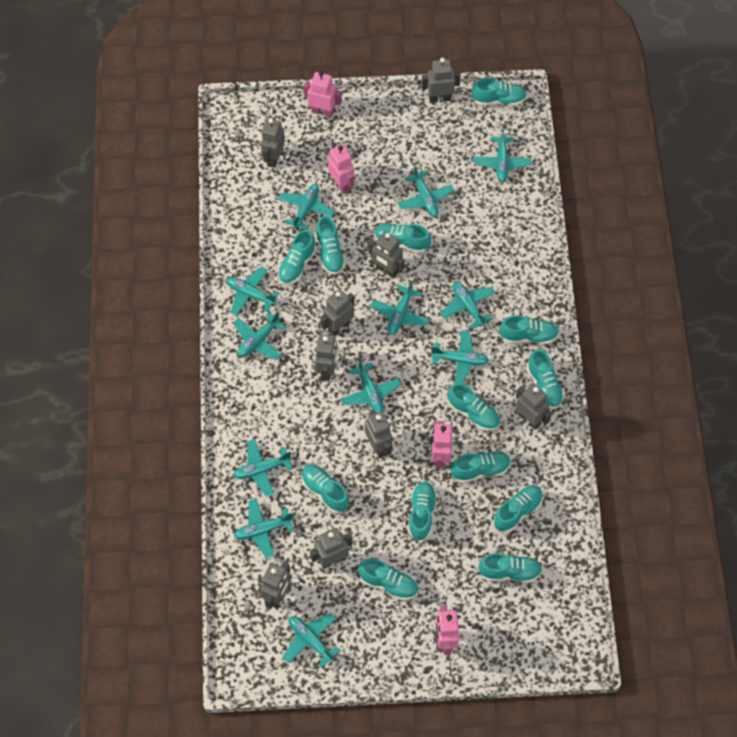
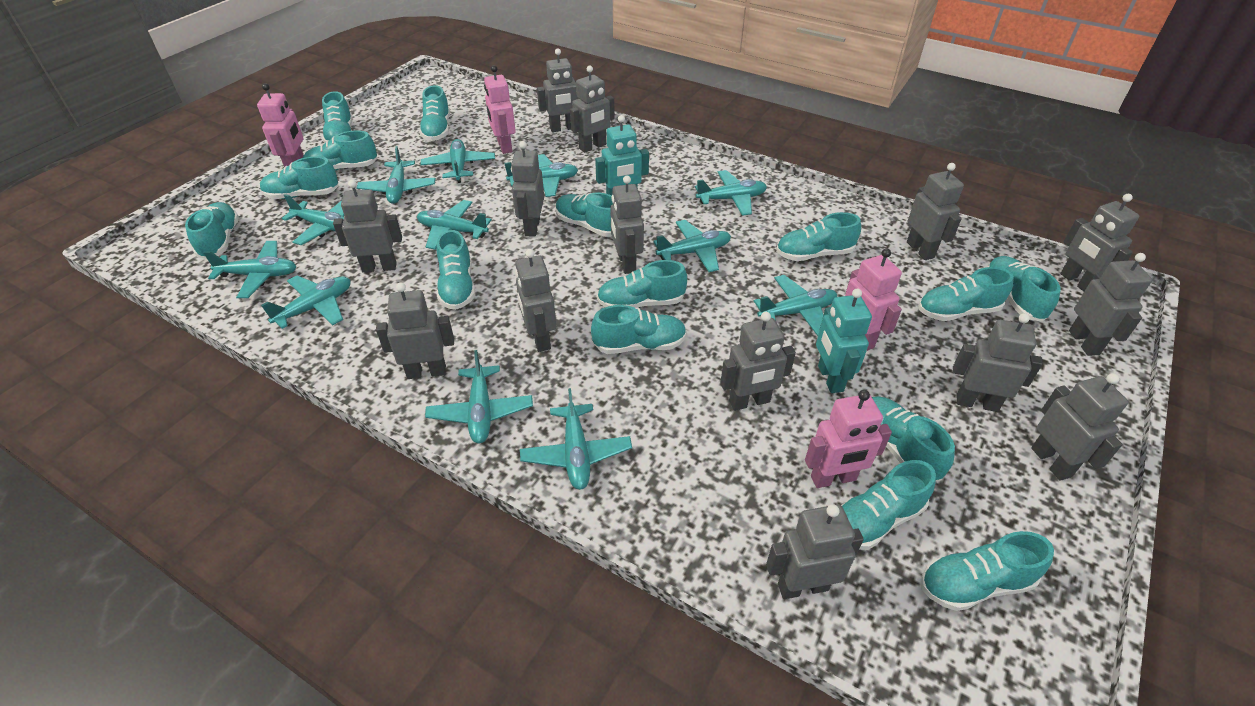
grey robot: [261,118,285,168] [261,562,291,609] [310,528,352,569] [315,334,338,381] [320,289,355,336] [365,411,392,458] [368,231,405,278] [421,58,461,103] [516,383,552,430] = 9 -> [333,180,402,273] [376,282,454,379] [511,141,544,237] [515,249,556,352] [537,48,579,132] [570,66,615,153] [610,176,644,274] [720,312,796,411] [766,504,864,599] [907,163,964,260] [953,313,1043,412] [1031,373,1128,481] [1060,194,1139,291] [1069,253,1152,356] = 14
turquoise robot: none = 0 -> [595,115,649,195] [816,289,872,393] = 2
turquoise shoe: [278,230,316,285] [301,465,349,513] [316,216,346,275] [358,558,419,601] [375,224,431,253] [408,482,437,541] [448,383,500,431] [451,451,511,483] [472,78,527,106] [478,553,542,583] [493,485,543,533] [500,315,559,344] [527,349,564,409] = 13 -> [185,202,239,259] [260,157,339,199] [302,130,377,171] [322,91,353,143] [419,85,450,141] [437,230,475,310] [556,193,613,237] [591,305,687,354] [597,260,687,308] [776,212,861,261] [841,460,936,550] [872,396,955,481] [918,267,1014,321] [921,531,1054,611] [987,256,1061,322] = 15

